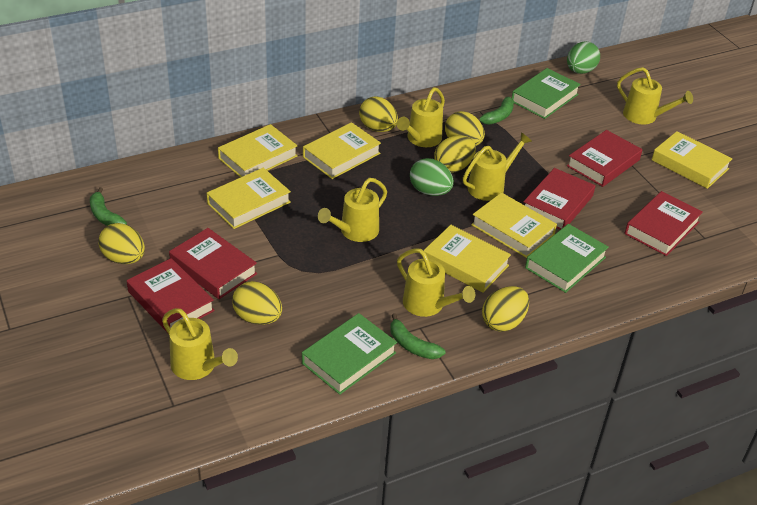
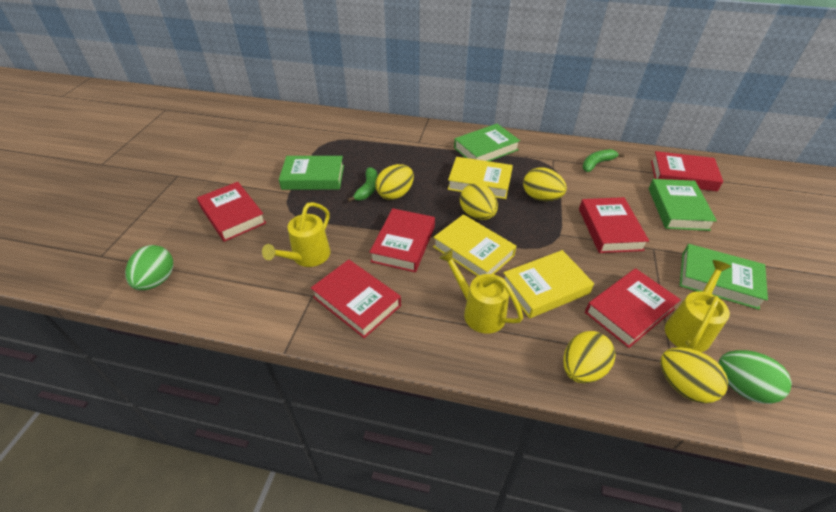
green banana: [90,187,127,226] [390,313,446,359] [478,97,514,125] = 3 -> [347,167,378,202] [582,149,624,172] = 2
green book: [302,313,397,395] [512,68,581,119] [525,224,609,293] = 3 -> [279,156,344,190] [454,124,520,161] [649,179,717,231] [680,244,768,310] = 4
red book: [127,258,215,333] [169,228,257,299] [523,168,595,230] [567,130,642,187] [625,191,703,256] = 5 -> [197,182,266,242] [311,259,401,338] [369,208,435,272] [579,197,649,253] [585,268,681,348] [651,151,723,191] = 6
yellow book: [207,168,291,229] [218,124,298,177] [303,122,381,179] [424,225,511,293] [471,192,557,258] [652,131,733,189] = 6 -> [433,214,516,276] [448,157,513,199] [503,250,594,318] = 3
yellow egg: [98,223,145,264] [232,281,282,325] [359,96,398,132] [434,135,476,173] [445,111,485,146] [482,286,529,332] = 6 -> [375,164,414,200] [460,183,498,220] [523,167,567,201] [563,331,615,383] [661,347,728,403] = 5
yellow watering can: [162,308,238,380] [318,178,387,242] [397,87,445,147] [397,248,475,317] [463,132,532,201] [617,67,693,124] = 6 -> [262,202,330,267] [439,249,523,334] [665,260,731,352] = 3

